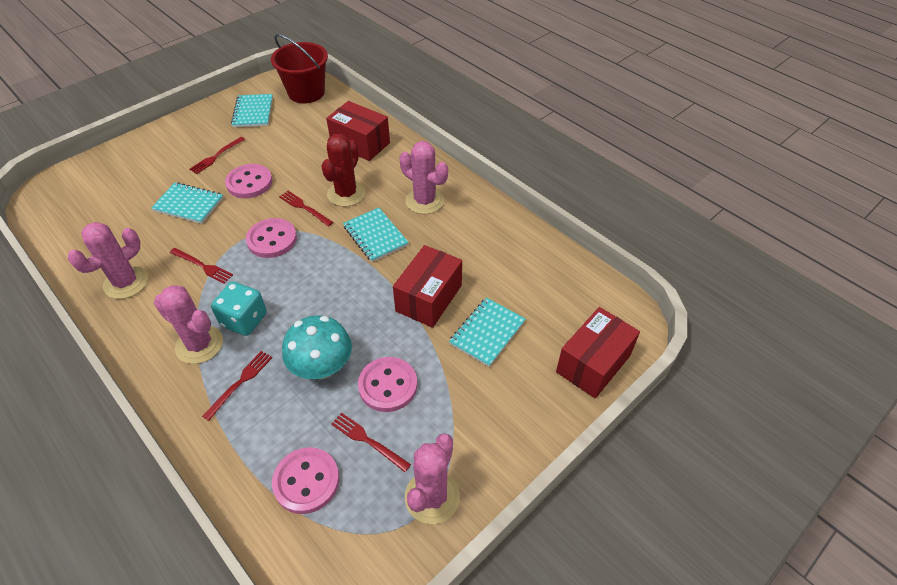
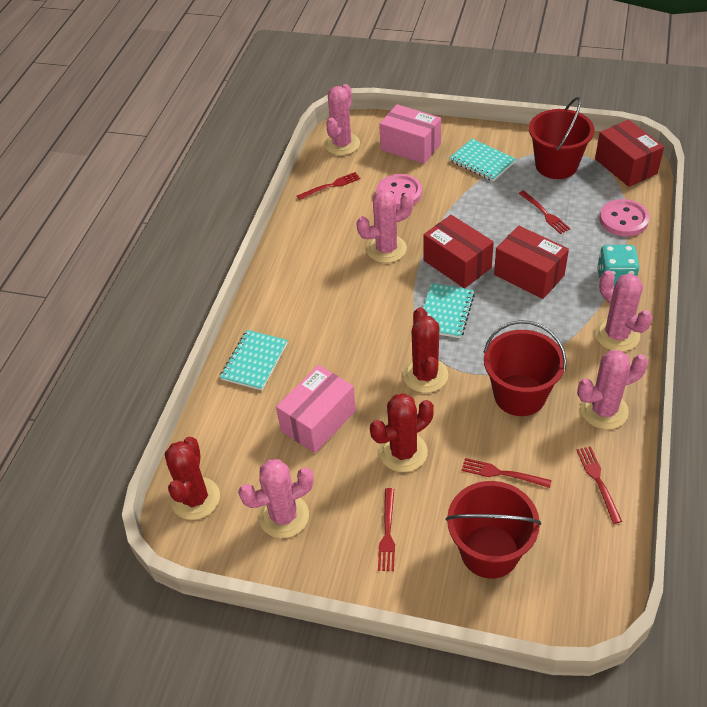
pink box: none = 0 -> [276,365,356,453] [379,104,441,164] = 2
pink button: [225,164,273,198] [246,218,297,258] [272,447,339,514] [358,357,417,412] = 4 -> [376,174,422,209] [599,199,650,236] = 2
pink cactus: [68,222,148,299] [154,285,223,364] [399,141,448,214] [405,433,460,524] = 4 -> [238,459,314,538] [324,84,360,155] [356,190,413,263] [577,350,648,429] [595,270,653,351] = 5
red bucket: [271,34,328,103] = 1 -> [446,481,541,579] [484,320,567,416] [529,97,594,179] = 3
red cactus: [321,134,366,207] = 1 -> [165,437,220,520] [370,393,434,472] [403,307,449,393] = 3
turquoise mushroom: [282,315,352,379] = 1 -> none = 0
turquoise notebook: [151,182,223,224] [231,94,273,127] [343,208,409,262] [449,298,526,367] = 4 -> [220,330,288,390] [423,283,475,338] [449,139,516,181] = 3

